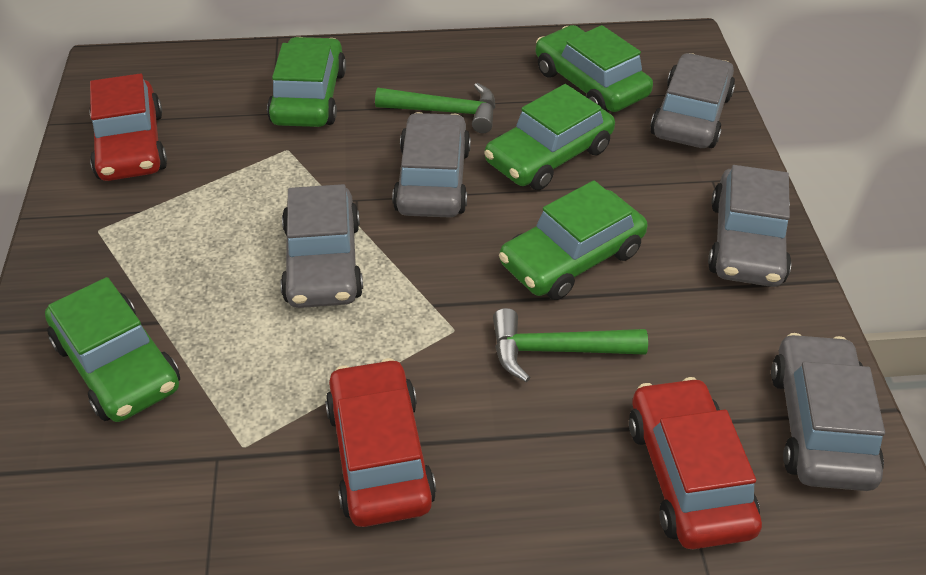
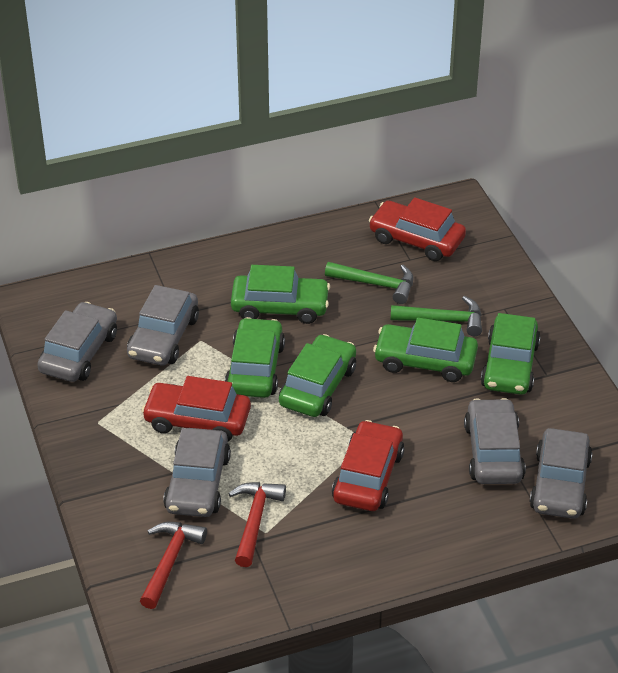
red hammer: none = 0 -> [140,522,207,609] [228,482,286,567] = 2

